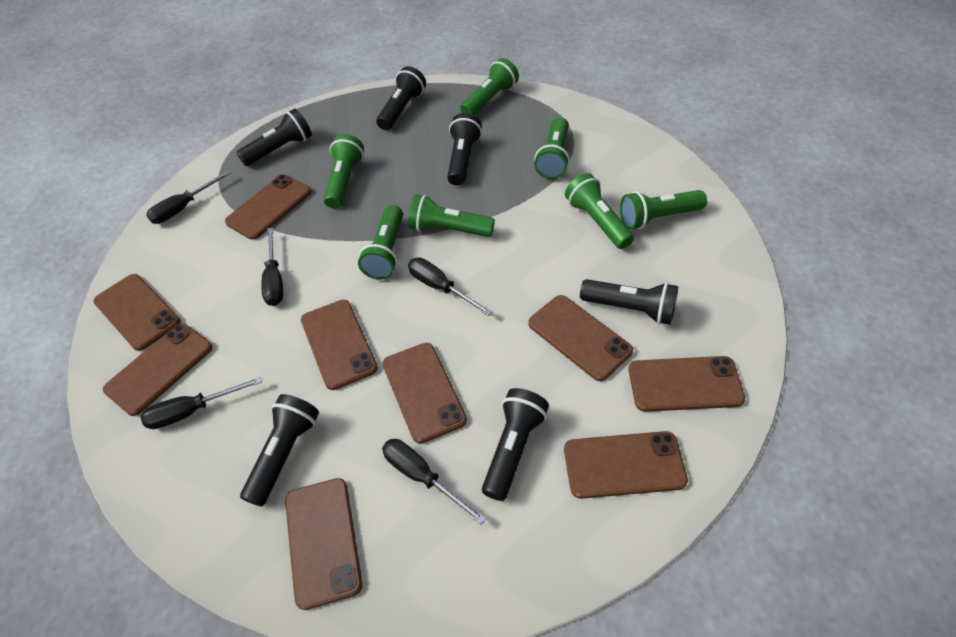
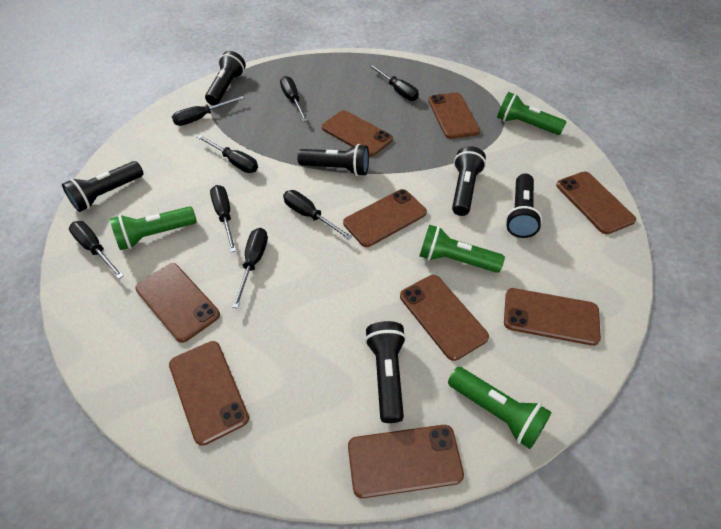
black screwdriver: [140,377,262,429] [146,171,231,224] [261,228,283,306] [382,439,486,525] [408,258,493,316] = 5 -> [69,221,124,279] [172,96,244,126] [197,135,258,173] [210,185,236,252] [232,228,268,308] [280,76,308,122] [283,190,352,240] [369,64,419,101] = 8
green flashlight: [324,134,364,209] [358,205,403,280] [408,194,495,237] [460,58,519,115] [534,117,570,179] [565,173,634,249] [620,190,707,229] = 7 -> [110,206,197,250] [420,225,505,273] [448,367,552,449] [497,92,566,135] = 4

